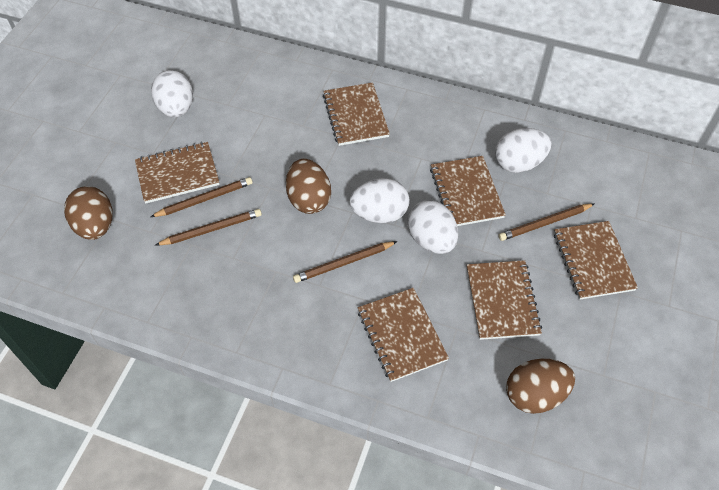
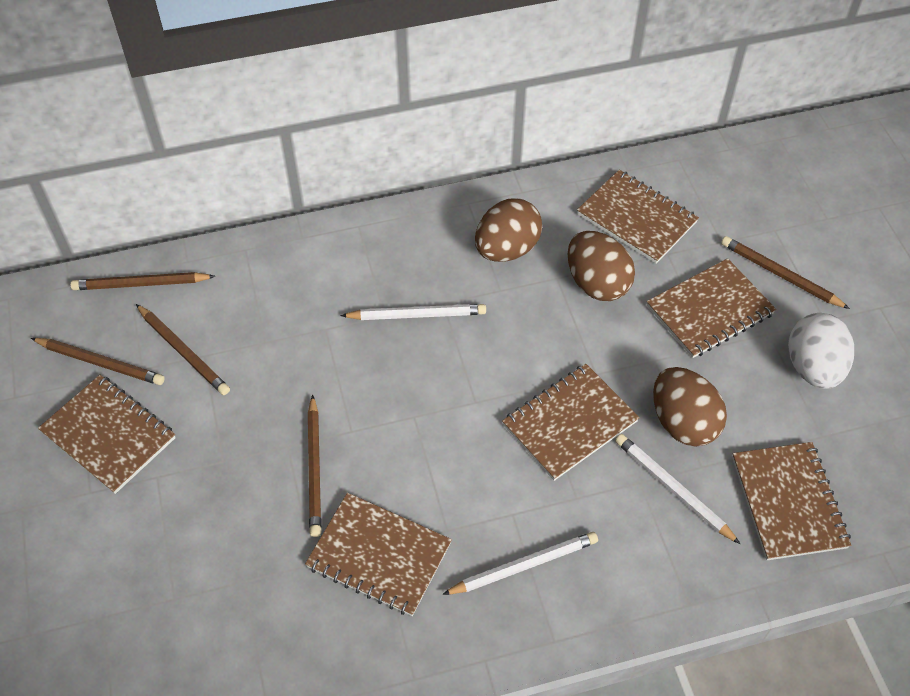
brown pencil: [151,177,253,217] [156,209,262,246] [293,241,398,283] [498,203,594,241] = 4 -> [31,338,165,385] [70,272,215,290] [136,304,230,395] [308,395,322,537] [721,236,850,309] = 5
white egg: [151,70,193,118] [349,178,409,223] [408,200,458,254] [495,128,551,173] = 4 -> [788,313,854,389] = 1
white pencil: none = 0 -> [340,304,486,320] [442,532,598,595] [615,434,740,544] = 3

